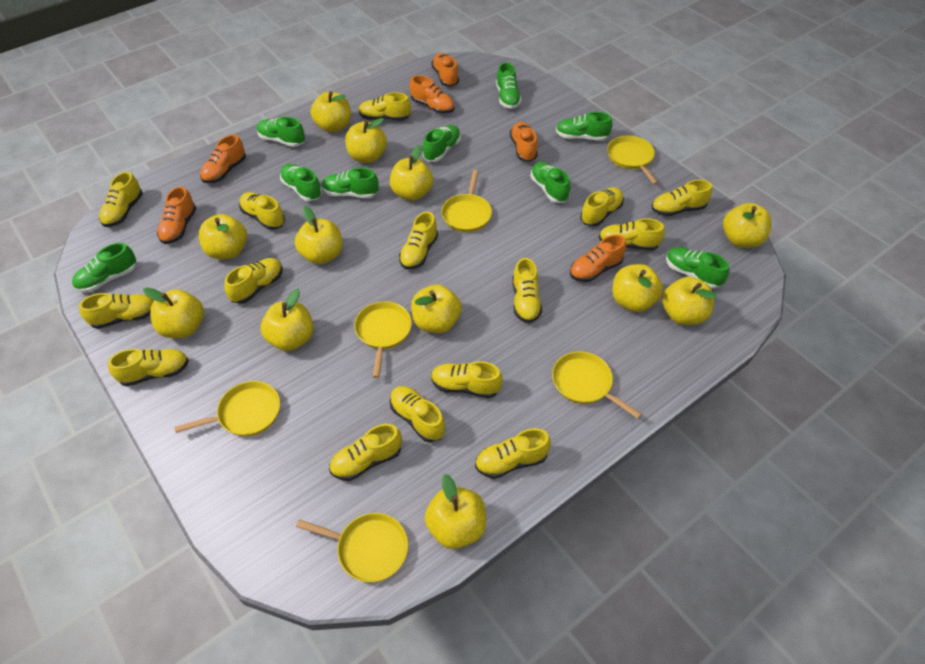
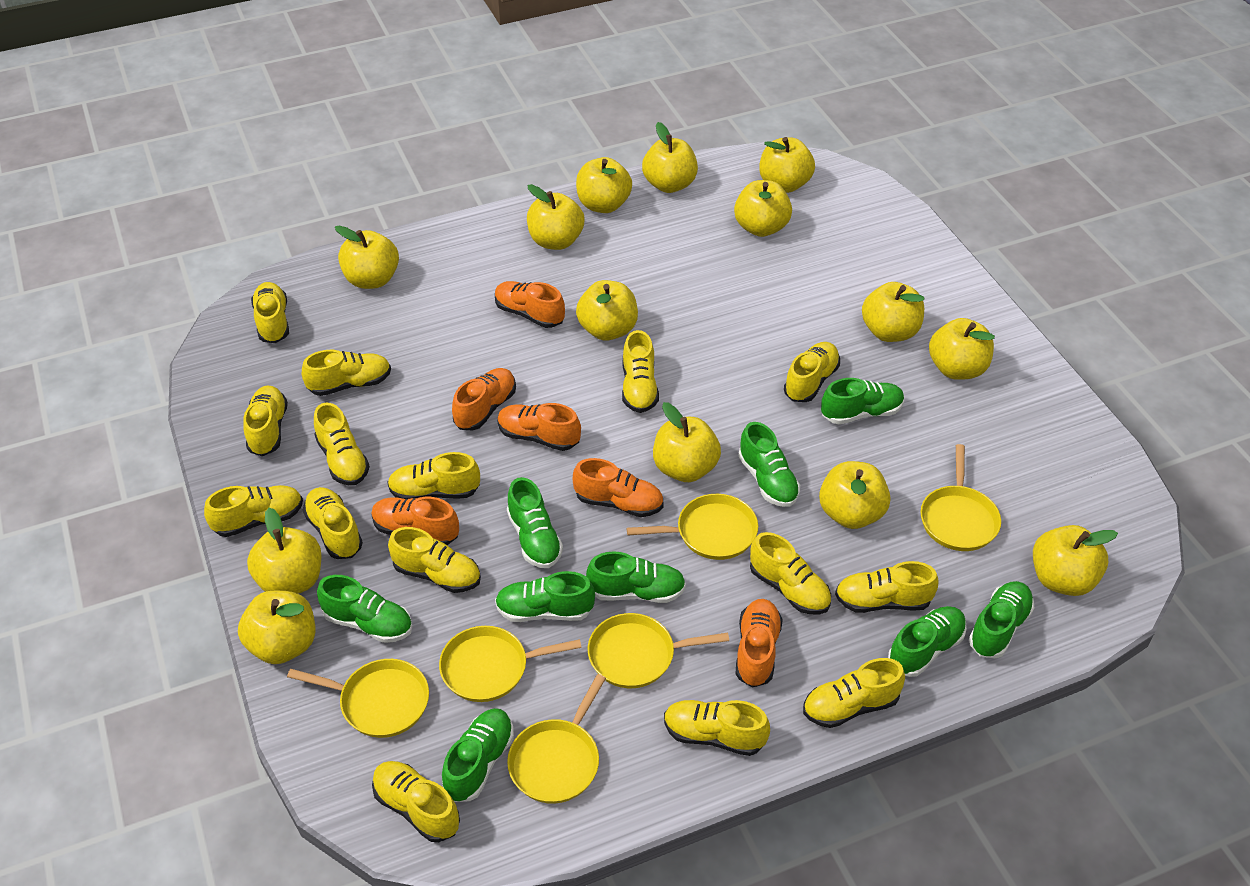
yellow apple: [143,288,204,338] [199,214,247,259] [261,289,314,351] [295,206,342,264] [311,91,351,132] [345,118,387,163] [390,145,433,201] [411,284,462,333] [425,474,486,549] [612,264,663,312] [662,277,717,325] [723,203,772,248] = 12 -> [238,591,315,664] [247,508,321,594] [335,226,399,289] [527,184,585,250] [576,157,632,213] [576,280,638,341] [642,122,698,193] [653,402,721,482] [734,180,792,237] [759,137,815,193] [819,461,890,529] [862,282,924,342] [929,318,995,380] [1033,525,1118,596] = 14

